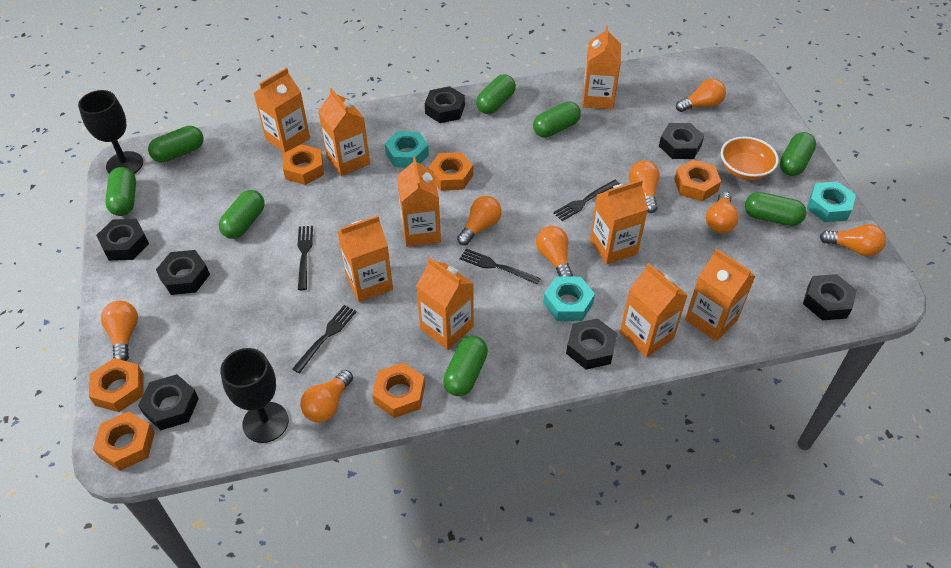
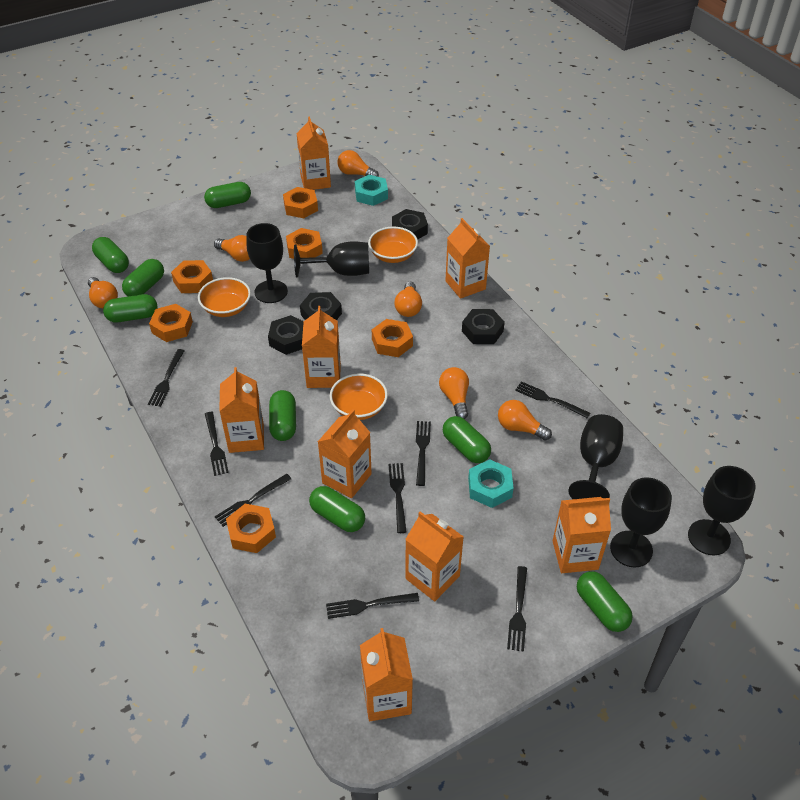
black fork: [292,305,356,373] [298,226,313,290] [460,249,541,285] [553,180,620,221] = 4 -> [148,349,185,407] [205,412,229,476] [215,474,291,527] [326,593,419,619] [388,463,407,533] [416,421,431,486] [507,566,527,652] [515,381,590,418] = 8
black goblet: [78,90,143,174] [220,348,289,443] = 2 -> [246,223,288,303] [294,241,369,277] [568,414,623,499] [610,477,672,568] [688,466,756,555] = 5
black nut: [96,219,149,261] [138,374,199,430] [156,250,210,295] [425,86,465,123] [566,318,618,369] [659,123,704,159] [803,274,857,320] = 7 -> [268,315,304,355] [300,292,342,320] [392,209,428,239] [462,309,505,344] = 4
orange bowl: [721,136,779,180] = 1 -> [198,277,251,317] [330,373,388,420] [368,227,418,263] = 3
orange carton: [254,68,310,153] [318,88,370,176] [337,216,393,302] [397,157,441,247] [416,258,474,350] [582,26,621,110] [590,179,648,265] [620,263,688,358] [685,249,756,341] = 9 -> [219,367,264,453] [296,117,331,190] [302,306,341,388] [318,409,372,498] [360,628,413,721] [405,511,464,601] [445,218,490,299] [553,497,611,573] = 8
orange light bulb: [101,301,138,361] [300,370,353,423] [457,196,502,245] [536,226,573,277] [629,160,660,213] [676,79,726,112] [706,192,739,233] [820,224,886,256] = 8 -> [88,277,118,308] [214,235,250,262] [337,150,379,177] [394,282,422,317] [439,367,469,419] [498,400,552,441] = 6
turquoise nut: [385,131,429,168] [543,277,595,321] [807,181,856,222] = 3 -> [355,175,388,206] [468,459,514,508] = 2

